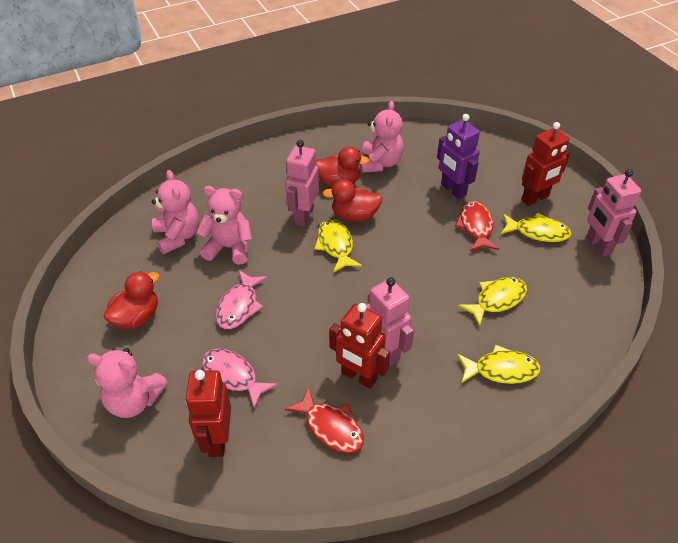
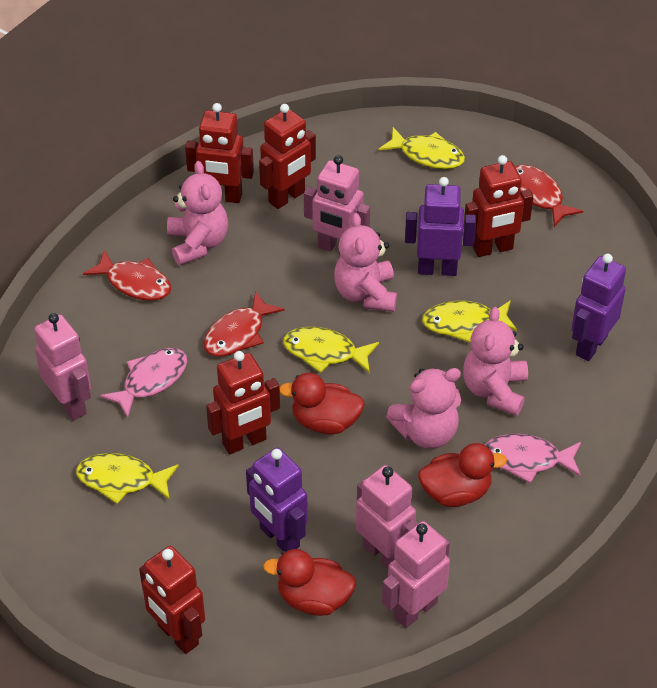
pink robot: [285,140,319,227] [366,277,414,366] [586,169,641,257] = 3 -> [34,313,91,421] [304,155,370,255] [356,465,418,568] [382,521,450,628] = 4
purple robot: [437,114,480,199] = 1 -> [246,448,308,551] [405,177,476,276] [571,254,626,361] = 3
red fish: [285,387,364,453] [455,201,499,251] = 2 -> [83,250,171,301] [203,291,285,357] [515,165,583,227] = 3
red robot: [185,370,231,457] [329,303,390,389] [522,122,570,206] = 3 -> [139,546,205,654] [185,103,254,203] [206,351,280,454] [259,104,316,209] [464,155,533,257] = 5

